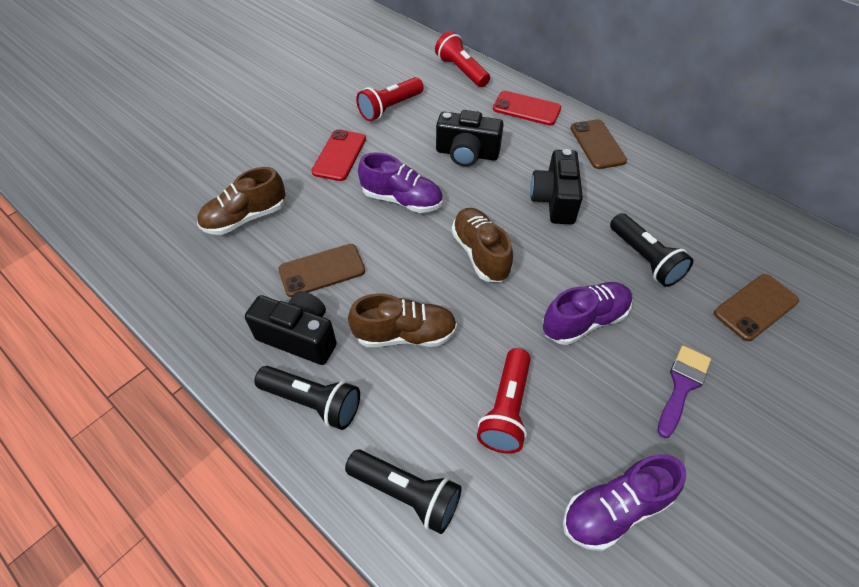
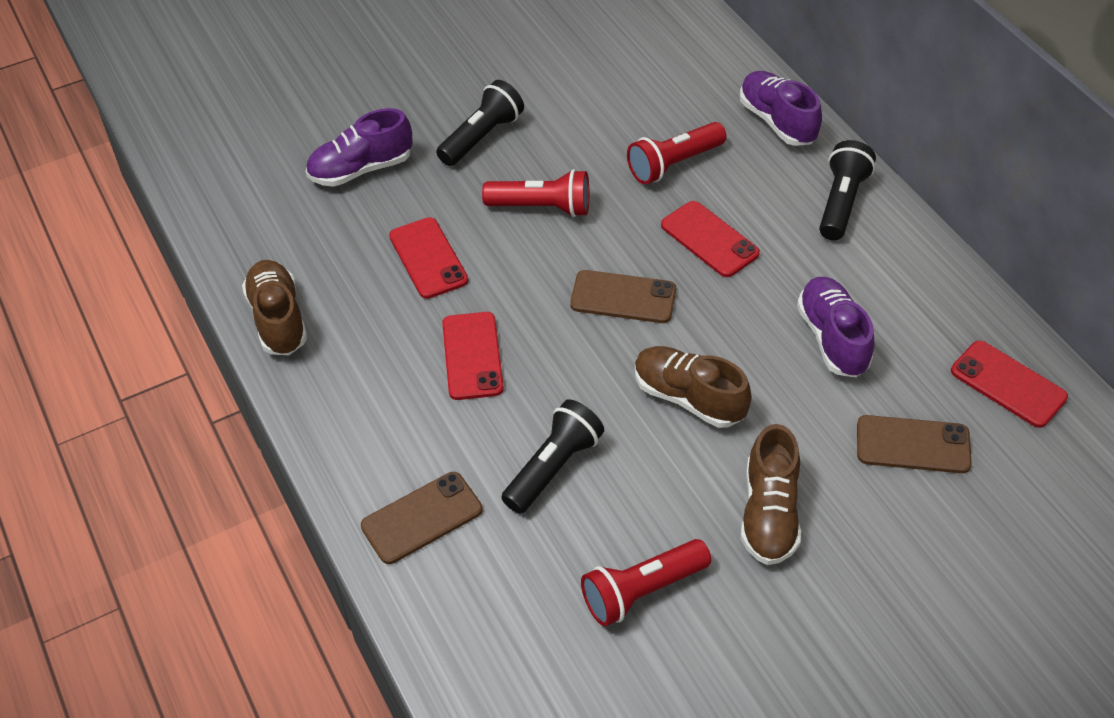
black camera: [245,291,337,365] [436,110,504,167] [530,149,583,224] = 3 -> none = 0
purple brush: [657,345,711,438] = 1 -> none = 0
red phone: [311,129,366,181] [493,91,561,126] = 2 -> [389,217,468,299] [442,312,504,400] [661,201,760,277] [951,341,1068,428] = 4

